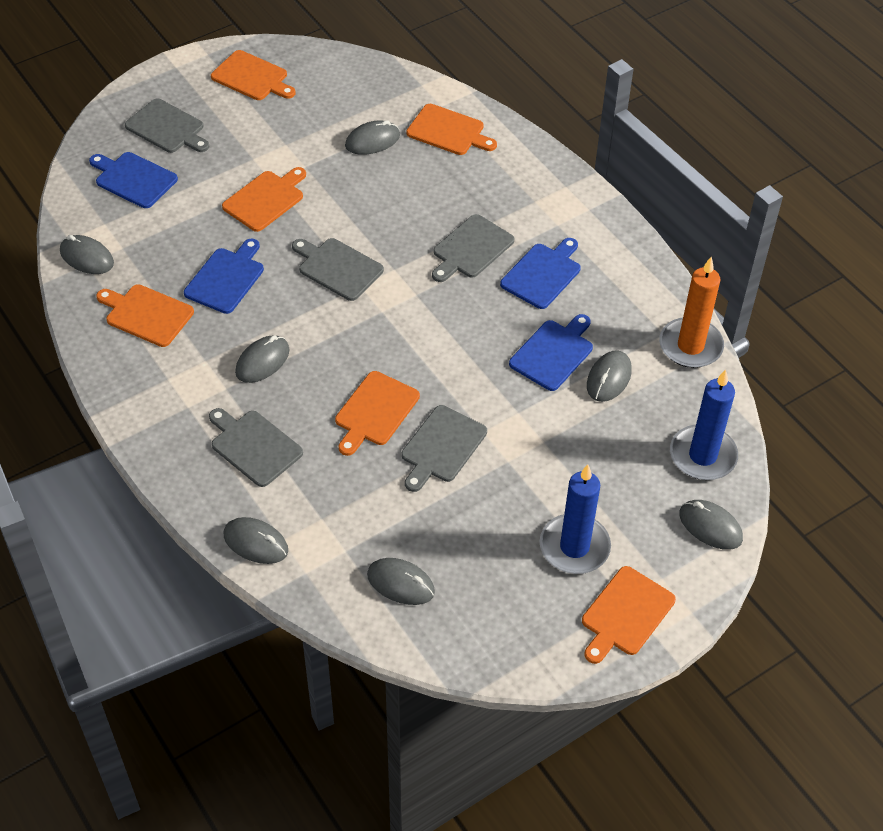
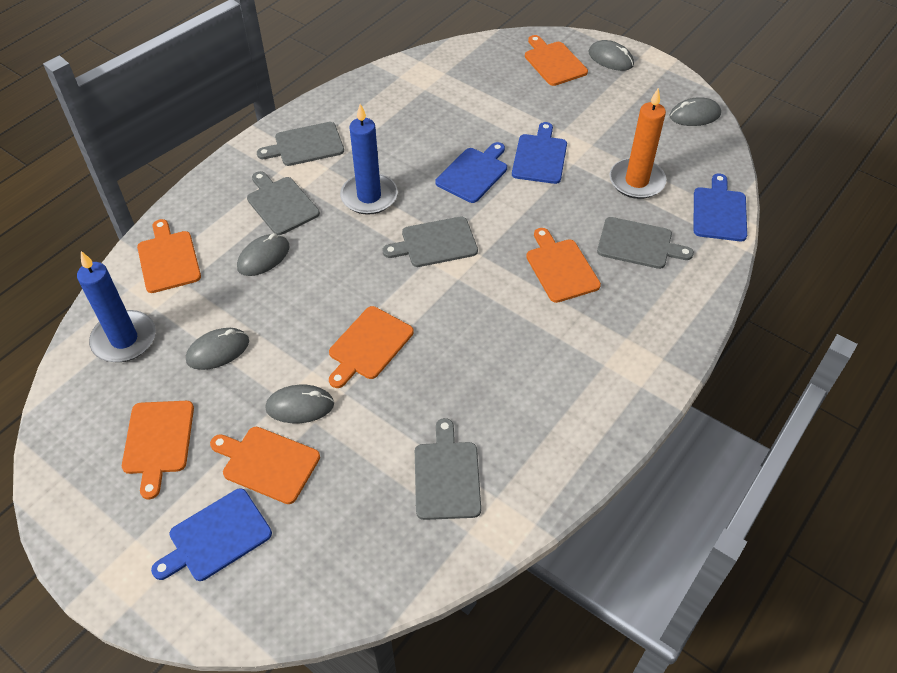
grey mouse: [60,235,114,274] [224,517,288,564] [235,335,290,383] [345,120,400,155] [367,558,435,605] [587,350,632,402] [679,500,743,550] = 7 -> [186,328,249,370] [237,233,290,276] [265,385,334,423] [589,40,634,71] [670,97,721,126] = 5

